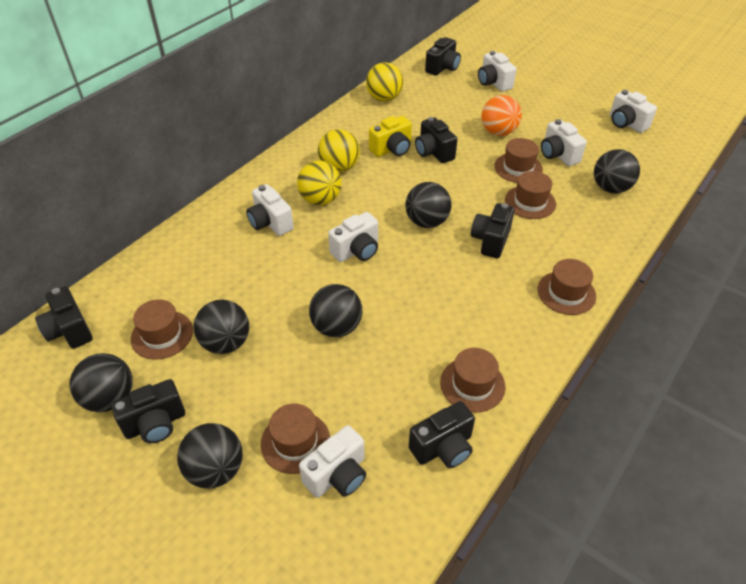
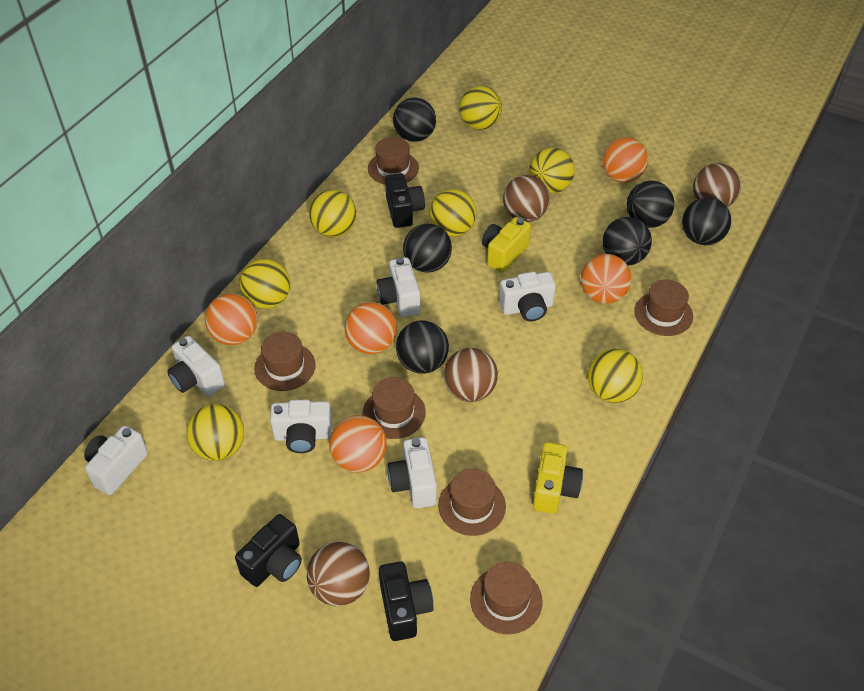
black camera: [35,286,93,349] [111,379,185,443] [409,401,475,468] [415,117,457,163] [425,37,461,76] [471,203,515,259] = 6 -> [235,514,302,587] [379,561,433,641] [385,173,425,228] = 3
brown ball: none = 0 -> [307,542,370,606] [444,348,498,402] [503,175,550,222] [693,163,741,207] = 4
orange ball: [481,95,522,136] = 1 -> [205,293,258,345] [329,415,387,472] [345,302,397,354] [581,254,632,304] [602,137,648,183] = 5
yellow ball: [297,160,341,205] [318,129,360,172] [366,62,403,102] = 3 -> [186,404,244,461] [239,258,290,309] [309,190,356,237] [429,189,477,237] [459,86,502,130] [529,148,575,194] [588,349,643,403] = 7
yellow camera: [369,116,412,157] = 1 -> [482,217,531,273] [533,442,583,514] = 2

